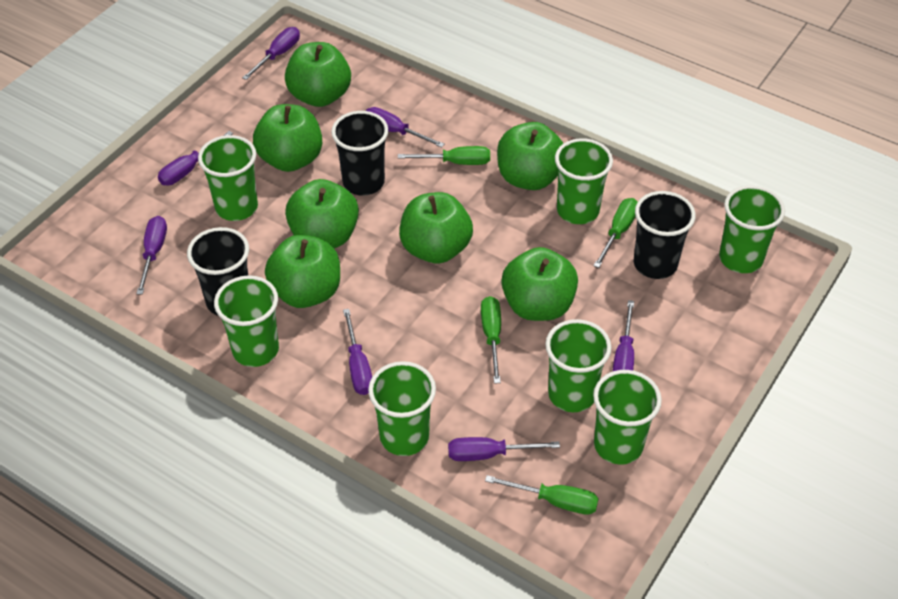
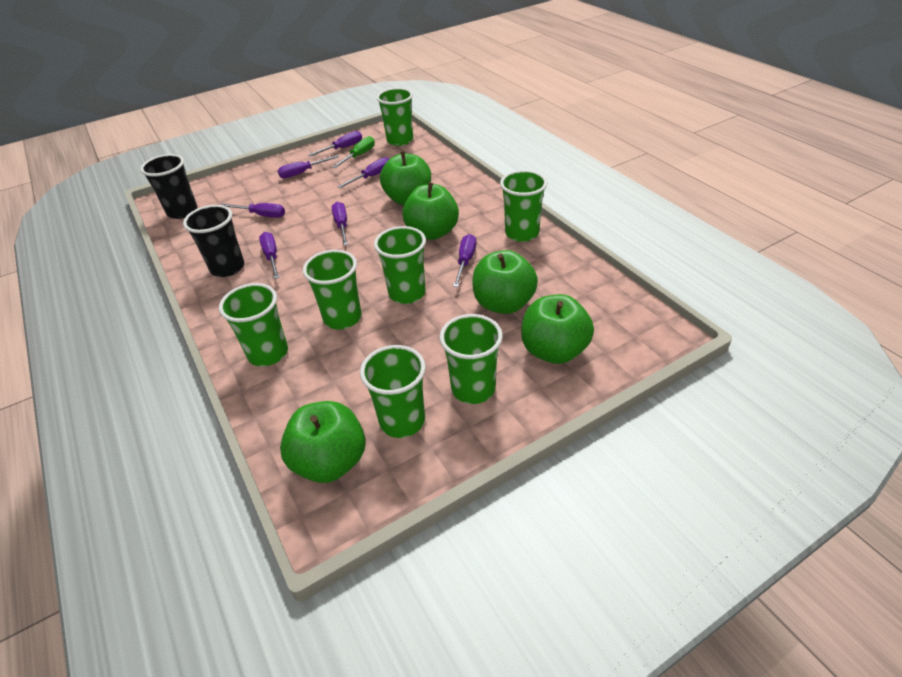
black cup: [187,227,249,316] [331,111,389,196] [634,191,696,279] = 3 -> [140,154,197,219] [183,205,244,277] = 2
green apple: [253,104,322,172] [265,235,340,308] [285,42,351,107] [285,179,359,248] [399,192,473,264] [497,122,564,190] [502,247,578,321] = 7 -> [280,401,365,483] [380,151,431,205] [402,182,459,240] [473,250,538,314] [521,294,594,364] = 5
green screwdriver: [398,146,490,165] [481,296,501,384] [485,475,599,515] [593,198,638,268] = 4 -> [333,136,375,168] = 1

